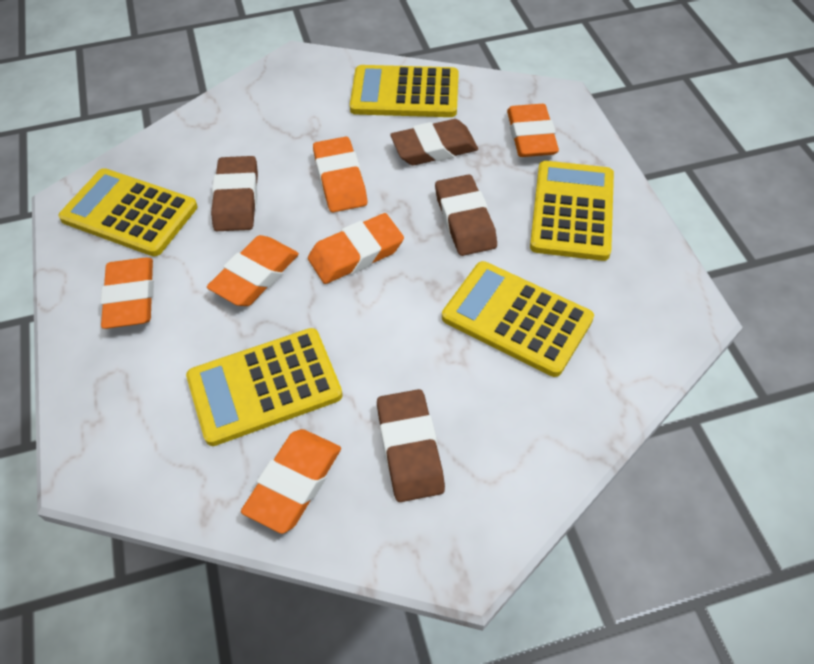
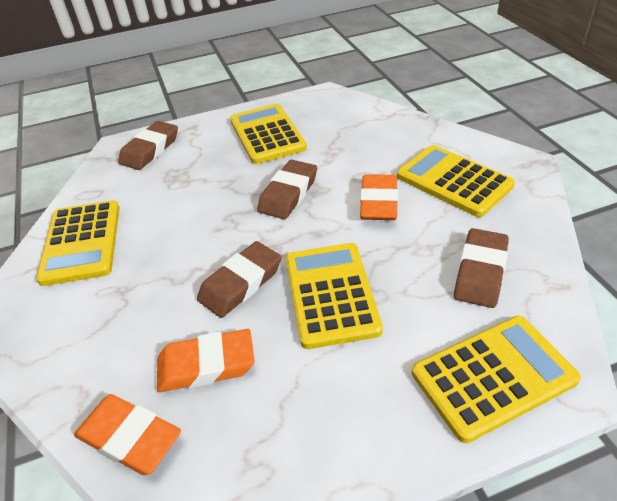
orange eraser: [100,257,154,329] [207,235,299,306] [241,429,341,534] [308,213,404,284] [313,137,367,212] [507,104,559,157] = 6 -> [74,394,181,475] [157,329,255,392] [360,174,398,220] = 3

